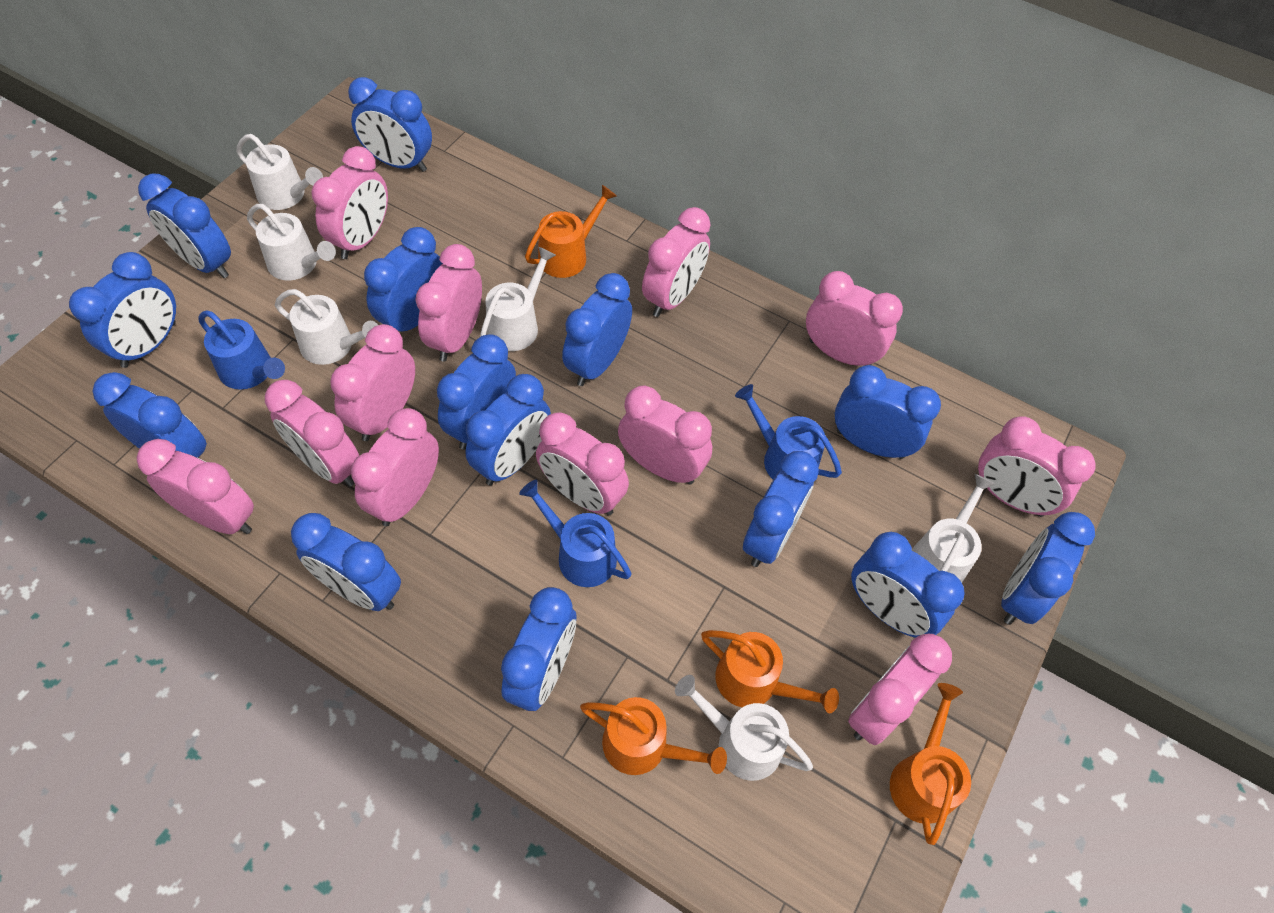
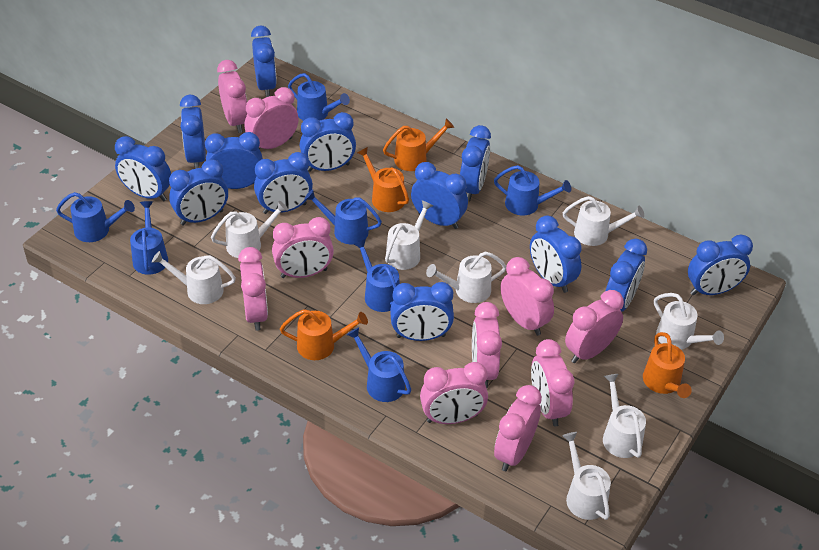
blue clock: [69,252,176,368] [92,372,207,458] [138,174,231,278] [291,513,401,611] [348,77,432,172] [364,227,443,332] [437,334,516,450] [465,374,551,485] [501,587,576,711] [562,273,632,386] [743,451,819,567] [835,365,941,459] [851,532,965,638] [1001,512,1095,625] = 14 -> [115,136,171,201] [169,159,228,225] [180,95,206,169] [205,132,263,189] [251,26,277,97] [254,152,313,214] [300,112,356,172] [390,282,454,341] [411,162,468,229] [460,125,491,201] [530,216,581,293] [606,238,647,312] [688,235,753,295] = 13
blue watering can: [198,310,285,389] [519,480,632,587] [735,384,842,479] = 3 -> [56,192,135,242] [130,201,168,275] [288,73,350,121] [305,189,382,244] [347,327,411,402] [354,239,400,312] [494,165,571,215] = 7
pink clock: [137,439,254,534] [265,380,359,487] [311,146,388,259] [330,324,415,441] [351,408,439,526] [415,244,482,362] [536,412,629,516] [618,385,712,485] [642,207,711,317] [806,271,903,366] [848,634,952,745] [978,416,1095,517] = 12 -> [217,60,247,133] [238,247,268,331] [245,87,299,150] [272,217,334,278] [420,362,488,424] [472,302,502,388] [494,385,542,471] [501,257,554,336] [531,339,574,427] [565,290,624,363] = 10
white watering can: [237,134,323,210] [247,204,336,281] [275,289,378,365] [480,247,556,351] [675,675,813,781] [912,474,995,582] = 6 -> [152,251,236,304] [211,201,288,258] [385,200,433,270] [426,252,506,303] [562,432,611,520] [563,196,644,246] [603,374,646,458] [654,293,724,350] = 8

